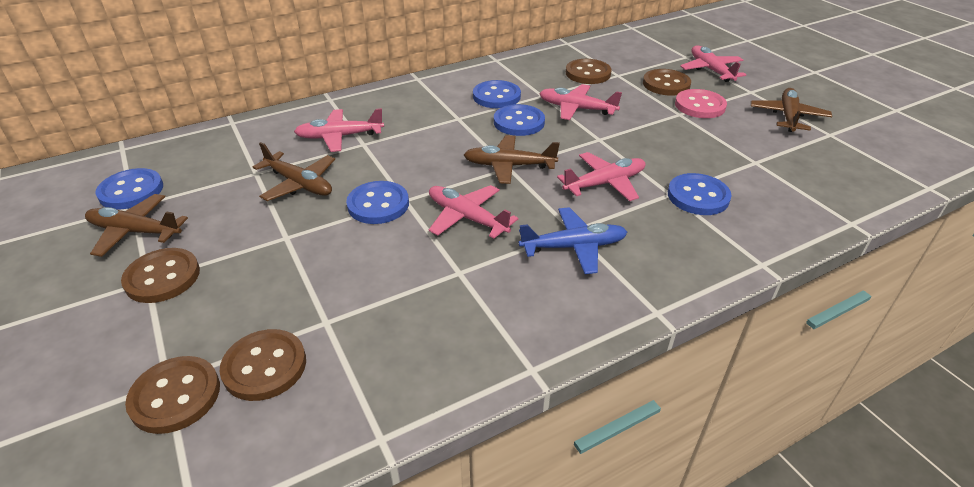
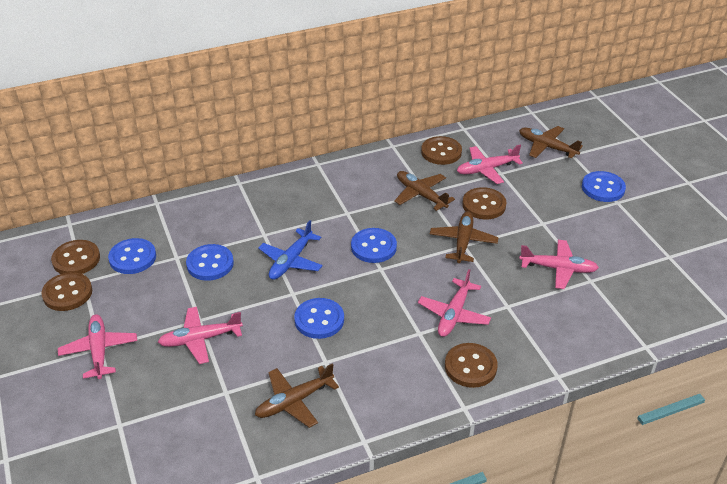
pink button: [675,89,727,118] = 1 -> none = 0

